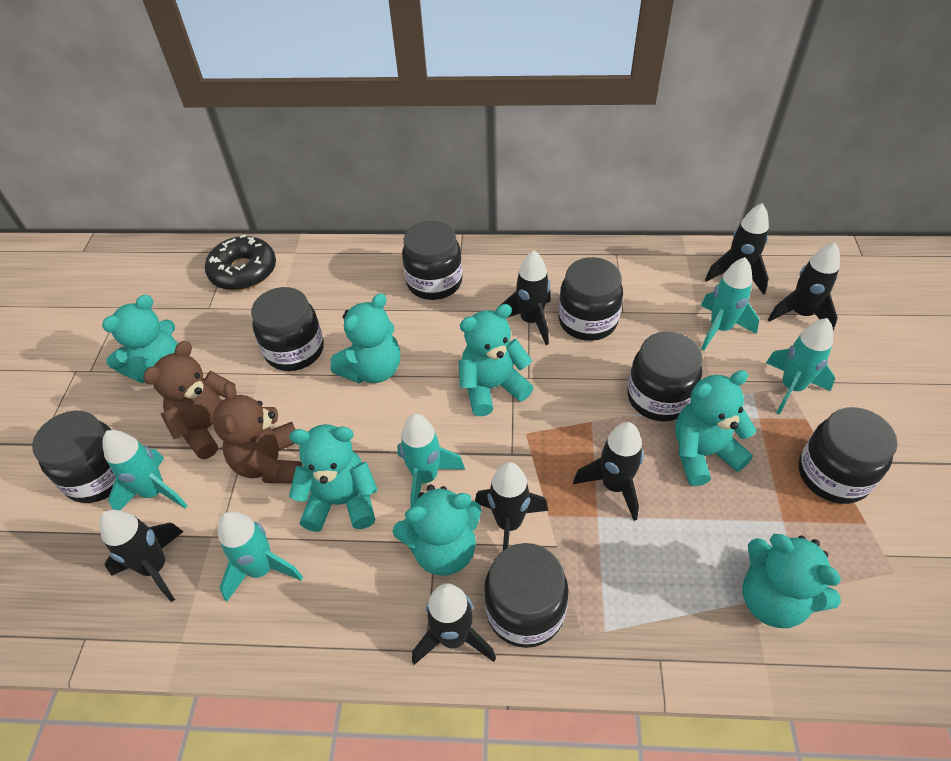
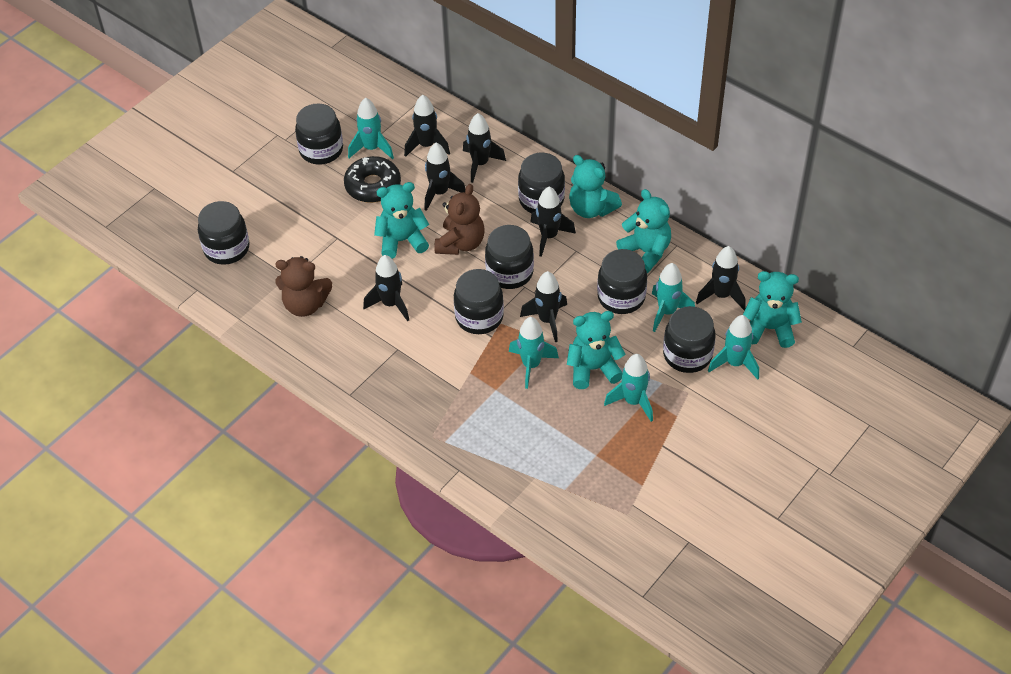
turquoise teddy bear: [102,295,178,383] [289,424,378,532] [331,293,400,383] [393,485,482,576] [459,304,534,417] [675,370,756,486] [742,534,841,628] = 7 -> [374,182,429,259] [567,311,625,389] [569,155,622,218] [616,189,671,273] [743,271,802,348] = 5

